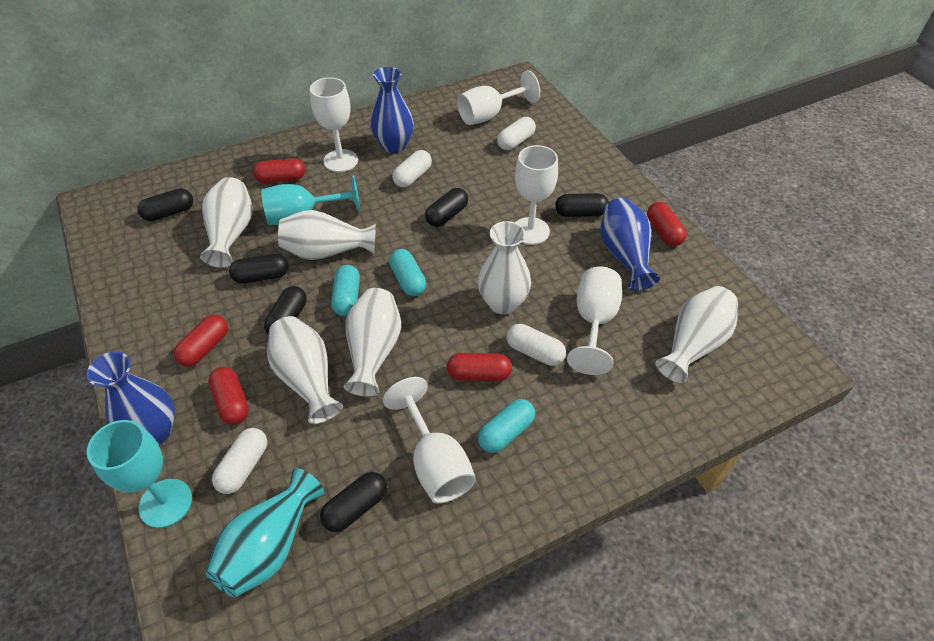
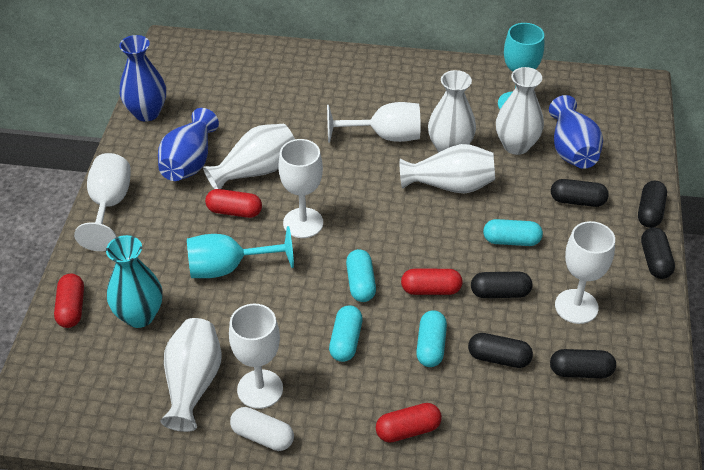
red capsule: [173,315,228,367] [208,367,249,425] [253,158,305,183] [447,353,512,381] [647,202,687,246] = 5 -> [54,273,84,328] [205,189,262,218] [376,403,442,443] [401,269,463,295] = 4
turquoise capsule: [331,265,360,316] [389,249,426,296] [478,399,535,453] = 3 -> [329,305,363,362] [346,249,376,302] [416,310,447,367] [483,219,543,246] = 4
white capsule: [212,428,267,494] [392,150,432,188] [497,117,536,150] [507,324,566,366] = 4 -> [230,407,294,451] = 1
white vase: [200,177,253,268] [267,316,343,424] [278,210,376,260] [344,288,401,397] [478,221,531,315] [656,286,738,383] = 6 -> [160,318,222,432] [203,124,295,189] [400,144,495,193] [428,70,476,153] [496,67,544,155] = 5

